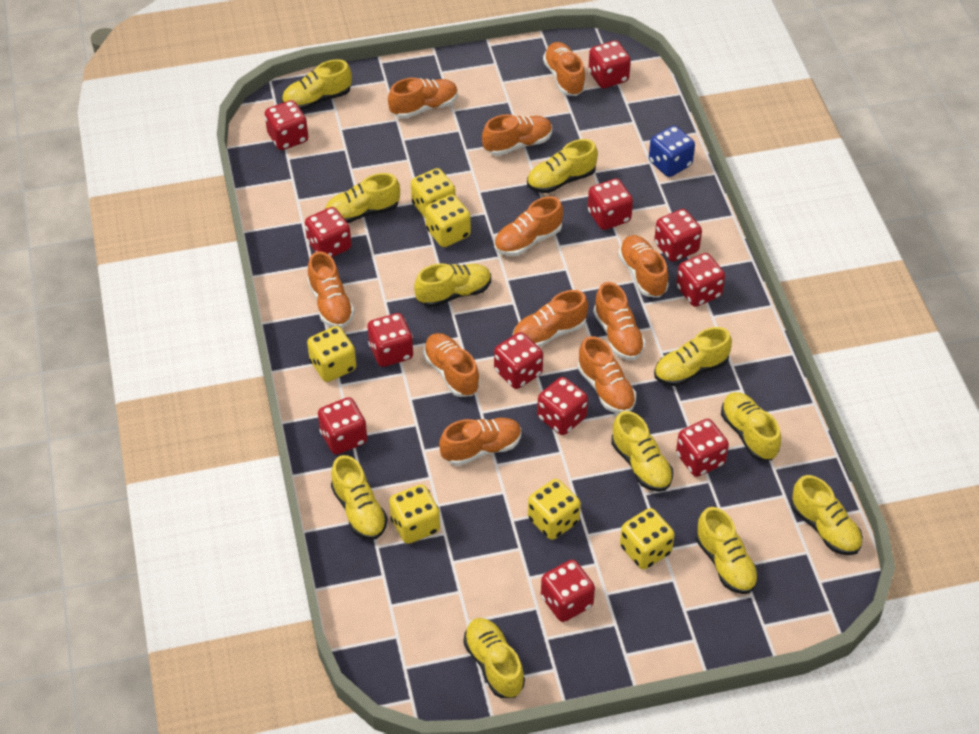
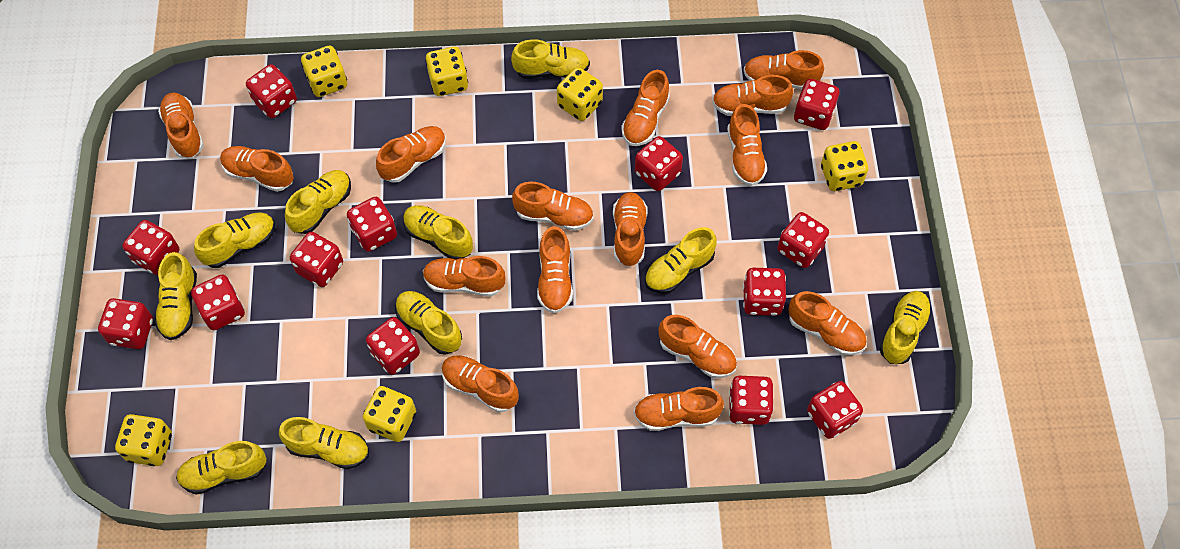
blue dice: [649,126,695,177] = 1 -> none = 0
orange shoe: [307,251,355,328] [388,78,458,119] [423,333,480,397] [439,418,521,466] [482,114,552,156] [494,196,563,256] [513,290,588,347] [543,42,586,96] [577,336,636,414] [594,282,646,360] [618,235,669,297] = 11 -> [158,93,204,158] [220,146,294,192] [376,126,446,183] [423,256,505,296] [442,355,519,413] [512,182,594,231] [537,226,573,313] [613,192,648,267] [621,70,670,146] [634,387,724,431] [658,315,737,378] [712,75,793,116] [727,104,767,186] [744,50,824,89] [788,291,867,356] = 15
red dice: [265,100,308,150] [305,207,352,257] [318,397,367,455] [368,313,414,367] [494,332,543,389] [537,377,588,435] [541,560,595,622] [588,40,631,88] [588,178,633,230] [654,209,702,262] [676,253,725,307] [676,419,729,477] = 12 -> [98,298,153,349] [122,220,179,275] [191,275,245,330] [246,64,297,118] [290,232,343,287] [347,197,397,252] [366,317,420,375] [635,136,683,191] [729,375,774,425] [743,268,786,316] [777,212,829,268] [794,79,839,130] [807,381,863,439] = 13
yellow shoe: [282,59,352,110] [325,173,400,223] [331,455,388,540] [414,263,491,307] [463,618,525,698] [527,139,598,193] [611,411,673,492] [654,327,732,386] [696,507,759,594] [721,392,781,460] [791,475,863,555] = 11 -> [155,252,197,340] [176,441,266,495] [194,212,275,268] [279,417,369,469] [285,170,351,234] [395,291,462,355] [403,205,473,259] [511,39,590,79] [645,227,717,294] [879,291,932,364] = 10

